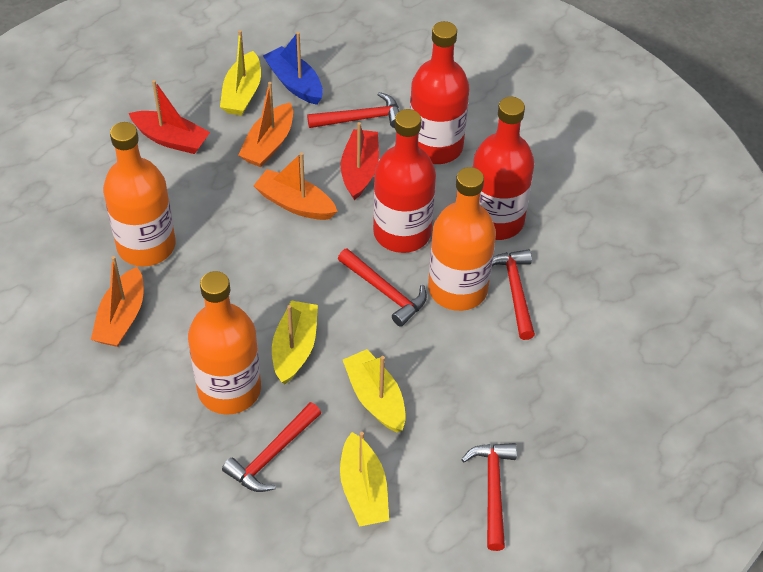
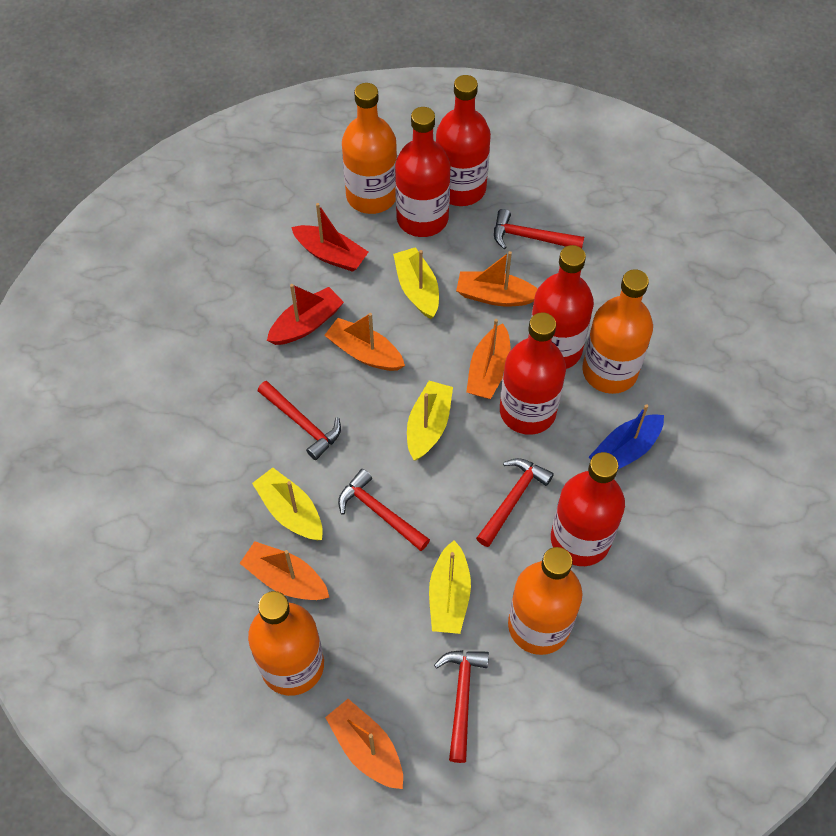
orange boat: [91,256,143,347] [238,82,293,167] [253,152,338,220] = 3 -> [240,541,329,600] [324,313,405,371] [325,699,403,789] [456,251,537,306] [466,319,511,399] = 5
orange bottle: [103,122,176,267] [188,271,261,415] [428,167,496,311] = 3 -> [248,591,324,696] [342,83,397,214] [508,547,582,655] [582,269,653,394] = 4
red bottle: [373,109,436,253] [410,21,469,164] [473,97,535,240] = 3 -> [395,107,450,237] [436,75,491,206] [500,312,566,435] [528,245,594,369] [551,452,625,566] = 5

